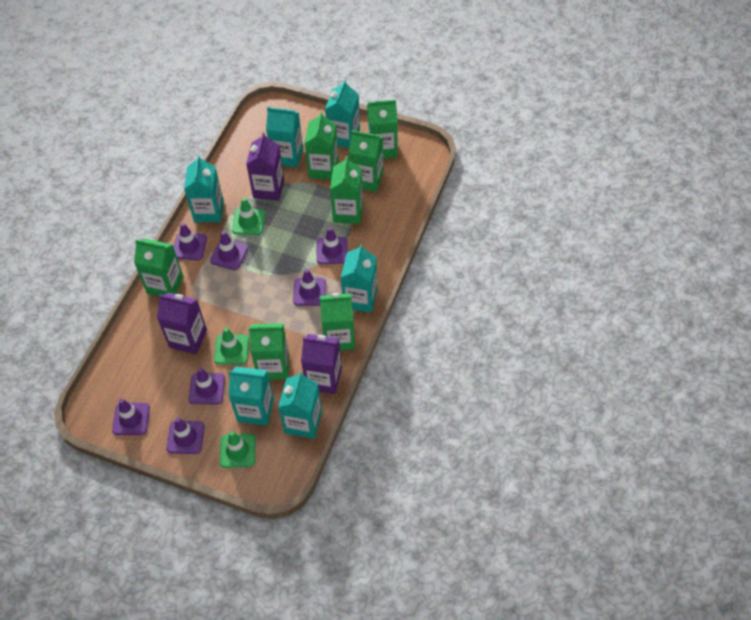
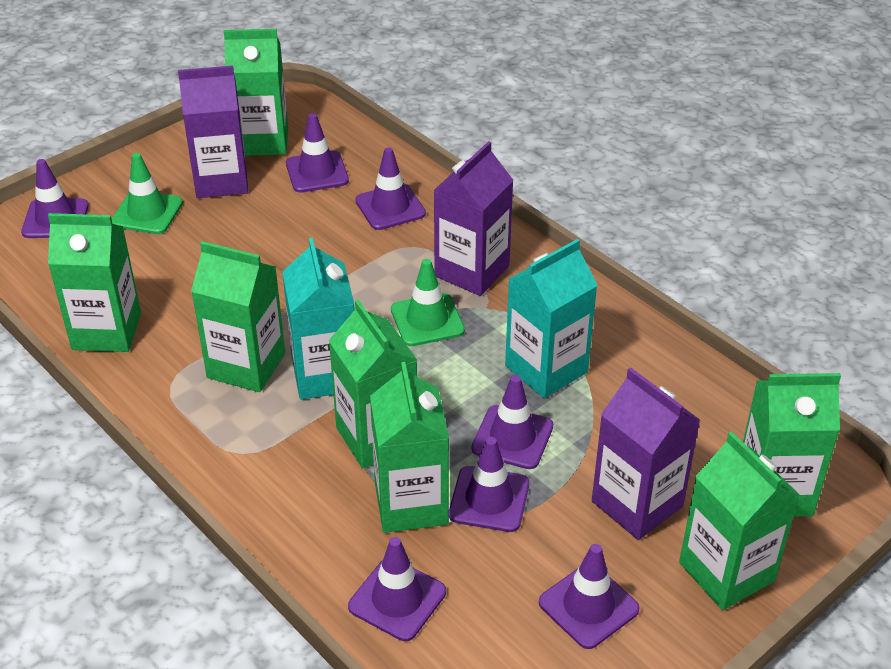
green traffic cone: [214,328,249,364] [220,431,256,468] [232,198,265,235] = 3 -> [112,153,183,234] [391,259,465,346] = 2
turquoise carton: [184,155,224,222] [228,366,274,426] [266,107,303,168] [278,372,322,439] [325,80,360,148] [341,244,377,313] = 6 -> [282,238,355,400] [505,239,598,398] = 2

